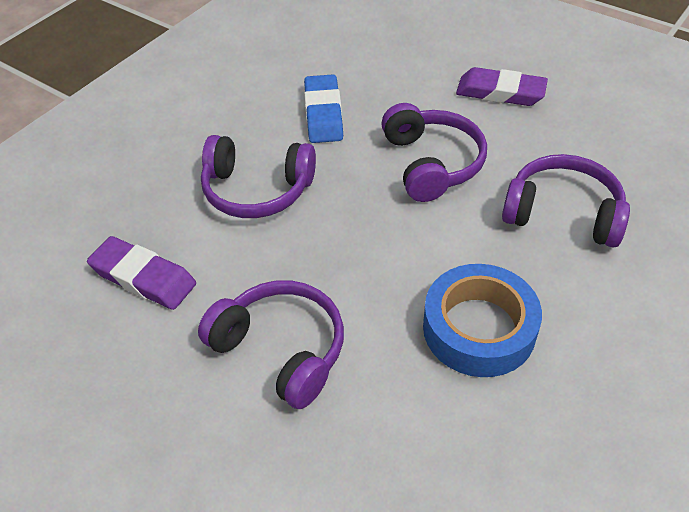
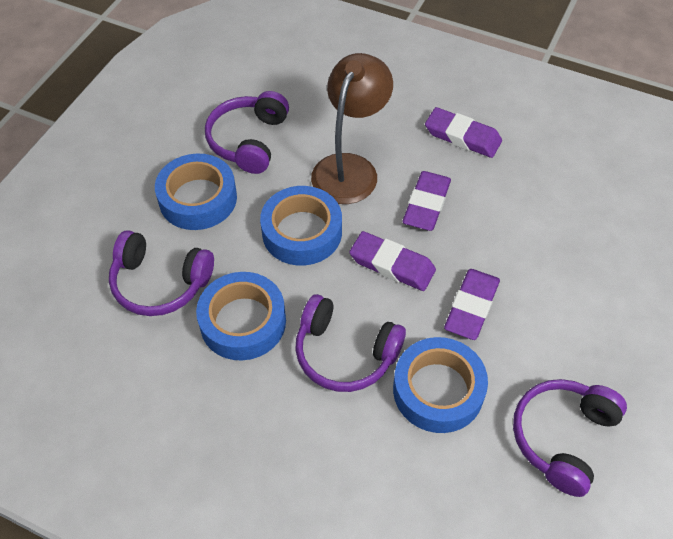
blue eraser: [304,74,343,143] = 1 -> none = 0
blue tape: [423,264,542,377] = 1 -> [155,154,237,230] [196,272,286,360] [260,186,342,266] [393,337,488,433] = 4
brown lamp: none = 0 -> [311,53,393,204] = 1
purple eraser: [87,236,196,310] [456,67,548,106] = 2 -> [349,231,436,291] [402,171,451,231] [425,107,502,158] [444,269,500,340] = 4

